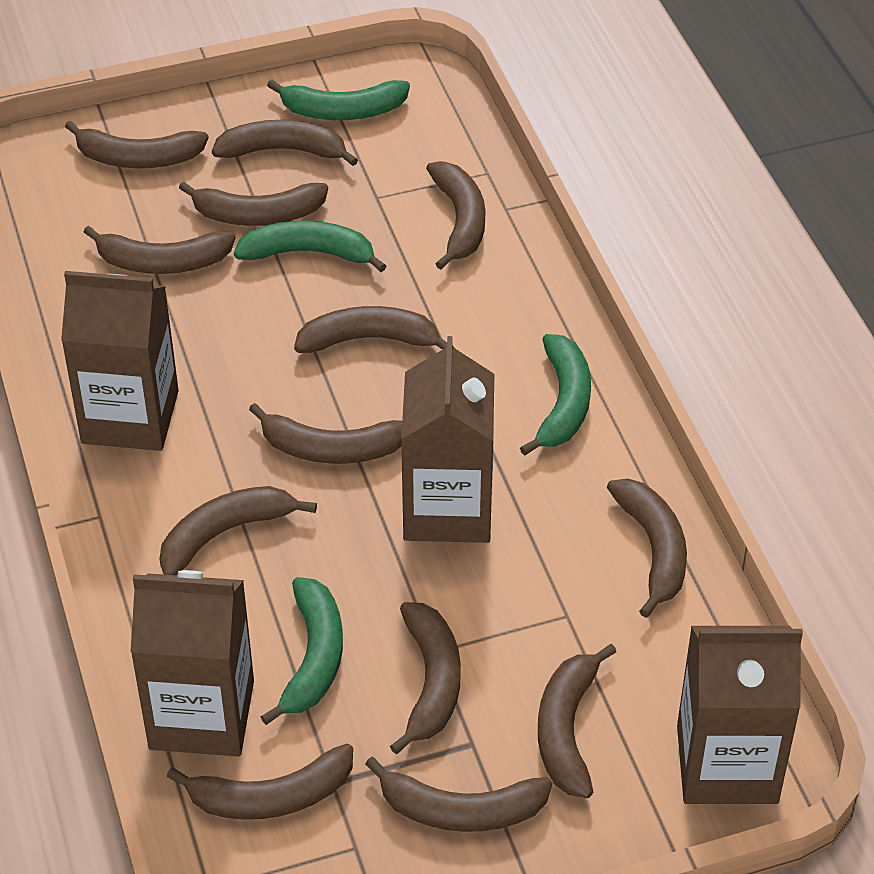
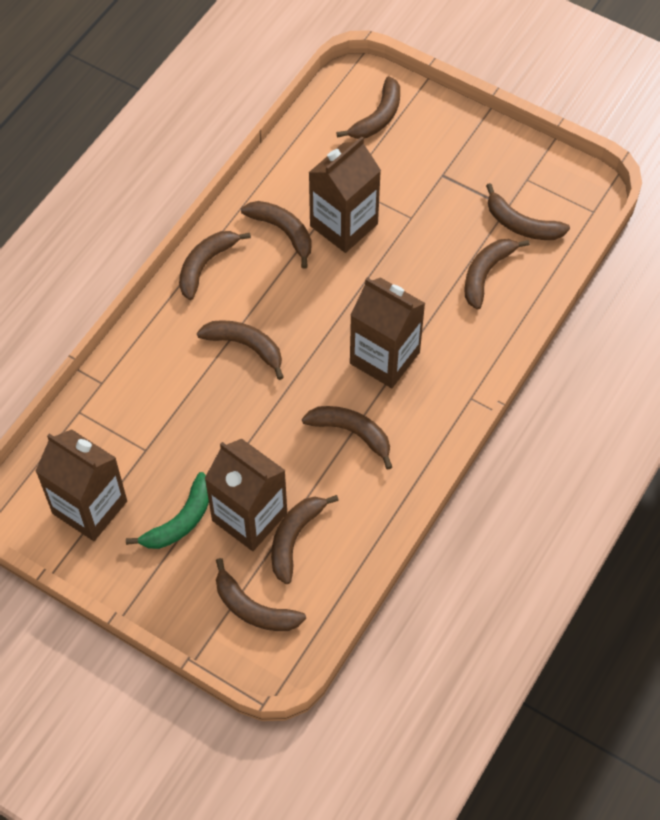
brown banana: [65,121,209,168] [84,226,235,274] [159,486,317,575] [167,744,353,820] [179,181,328,226] [212,120,358,166] [249,403,402,464] [294,306,454,353] [365,757,552,832] [390,602,461,754] [426,161,485,270] [538,644,616,798] [607,479,687,618] = 13 -> [179,231,251,300] [197,320,284,380] [216,558,306,631] [241,201,312,269] [271,495,339,584] [302,406,392,470] [336,76,400,139] [464,239,530,309] [486,183,570,240] = 9
green banana: [234,221,386,272] [261,577,343,725] [267,79,410,120] [520,334,591,456] = 4 -> [126,472,209,549] = 1

